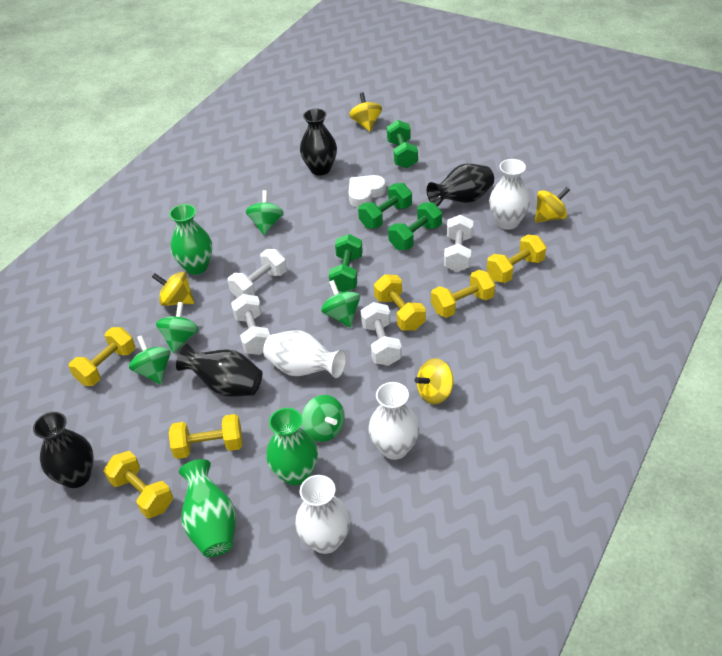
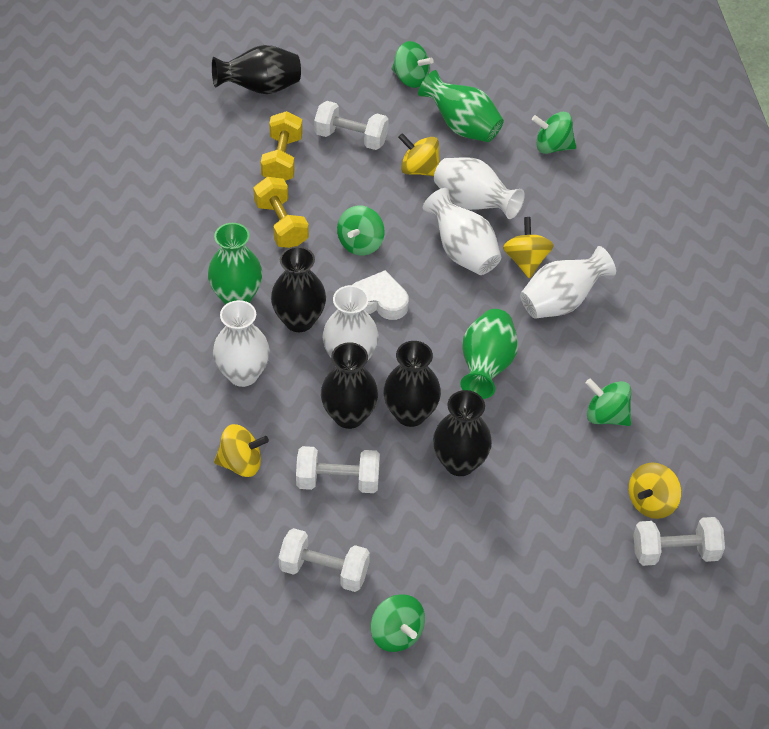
black vase: [33,412,94,488] [176,344,262,397] [300,108,337,176] [427,163,494,206] = 4 -> [212,45,301,94] [271,246,326,332] [321,342,378,429] [383,341,441,427] [433,390,492,476] = 5
green dumbbell: [329,234,363,292] [358,183,412,229] [387,120,418,168] [388,202,442,250] = 4 -> none = 0
white vase: [263,330,346,378] [295,475,350,554] [368,382,419,460] [489,159,530,230] = 4 -> [213,300,270,387] [322,285,379,360] [423,188,501,275] [434,157,525,219] [520,246,616,319] = 5
yellow dumbbell: [69,327,135,386] [104,451,173,519] [169,414,243,459] [374,274,426,331] [431,270,495,318] [487,235,546,283] = 6 -> [253,177,309,248] [261,111,303,181] = 2

